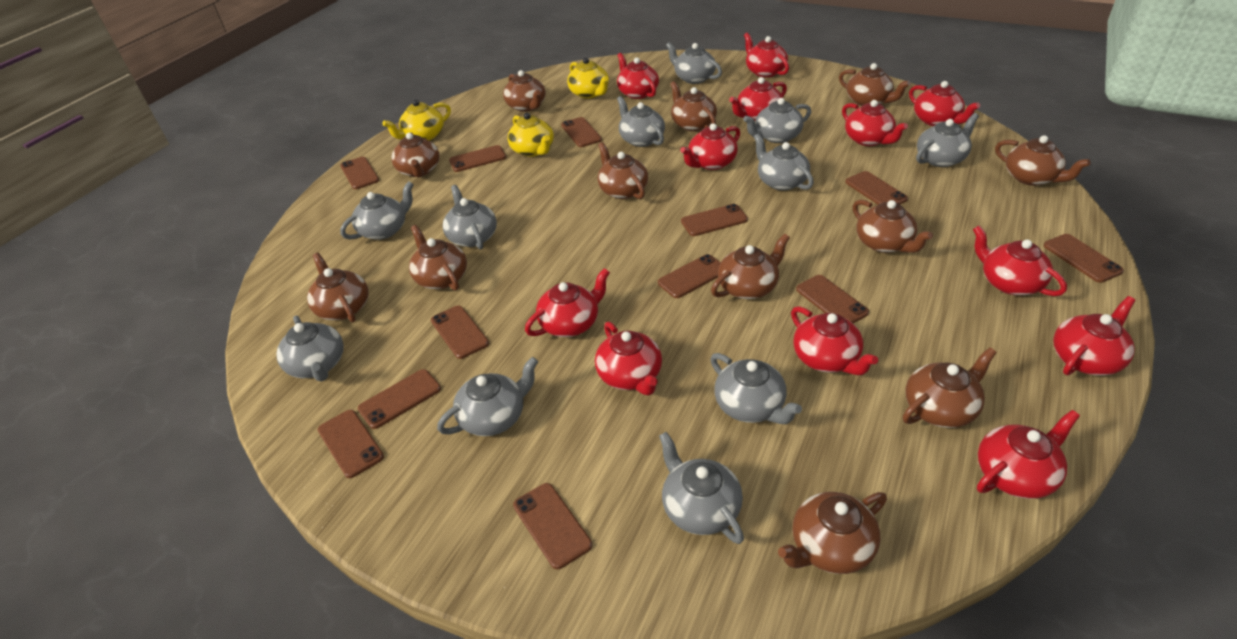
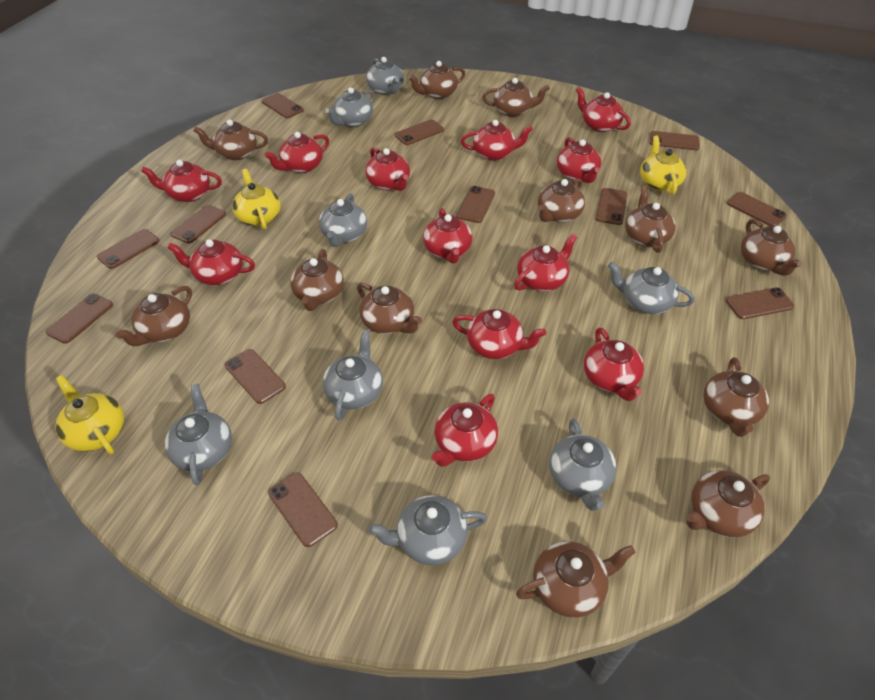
grey teapot: [276,316,344,381] [340,181,414,240] [437,357,538,436] [442,185,497,250] [617,96,665,147] [659,432,744,544] [666,42,722,84] [710,353,802,424] [743,98,811,143] [754,134,814,191] [916,113,979,167] = 11 -> [165,384,232,485] [319,193,367,247] [323,330,383,420] [325,88,375,127] [366,57,404,95] [368,495,487,565] [549,418,617,511] [608,262,695,314] = 8

